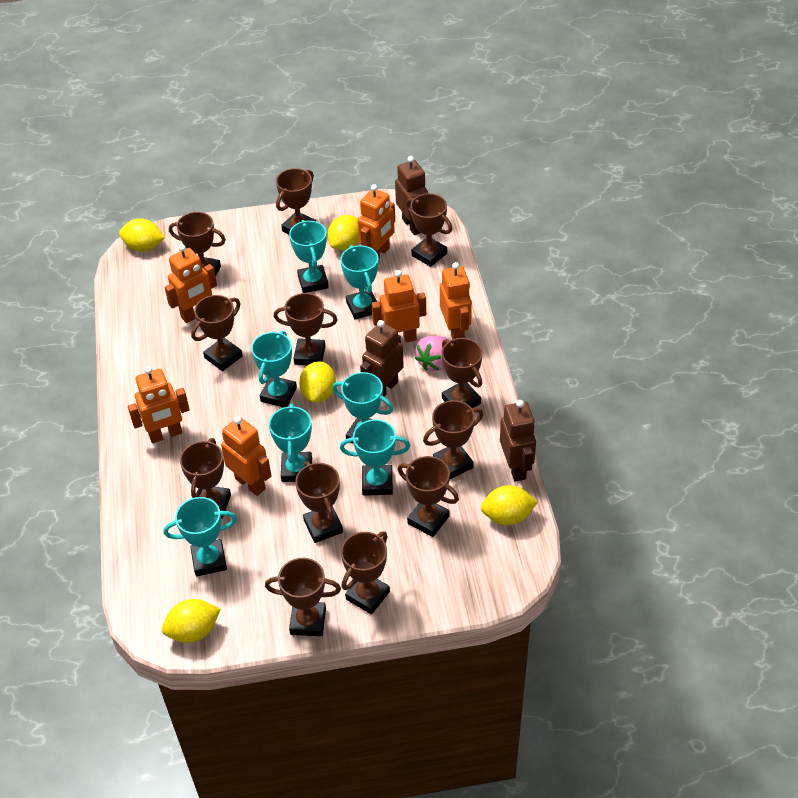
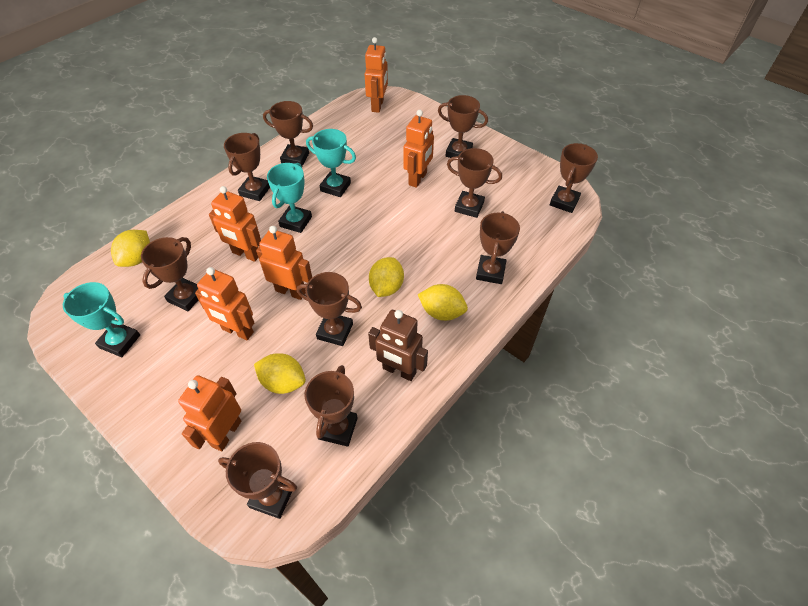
brown robot: [360,320,404,396] [395,156,428,235] [500,400,536,482] = 3 -> [368,310,428,381] = 1
brown trophy: [169,212,226,276] [180,438,231,519] [191,295,243,371] [265,558,341,636] [274,293,338,365] [276,168,316,234] [295,461,343,543] [341,531,390,614] [397,456,459,537] [406,193,452,267] [423,400,483,480] [442,338,482,408] = 12 -> [141,237,198,311] [218,442,297,519] [224,133,270,201] [263,101,313,166] [297,272,362,346] [305,365,358,447] [438,95,488,158] [447,148,502,218] [476,211,520,284] [550,143,598,213] = 10
pink strawberry: [415,336,449,371] = 1 -> none = 0
turquoise trophy: [164,497,237,576] [251,331,297,407] [269,404,312,482] [289,220,329,293] [332,372,394,444] [340,245,378,320] [340,419,410,496] = 7 -> [63,282,140,357] [267,163,312,233] [306,129,356,197] = 3
yellow lemon: [119,219,165,252] [162,599,221,643] [299,361,336,403] [327,215,359,250] [481,485,538,525] = 5 -> [111,230,150,267] [254,353,306,394] [369,257,404,297] [418,284,468,321] = 4

